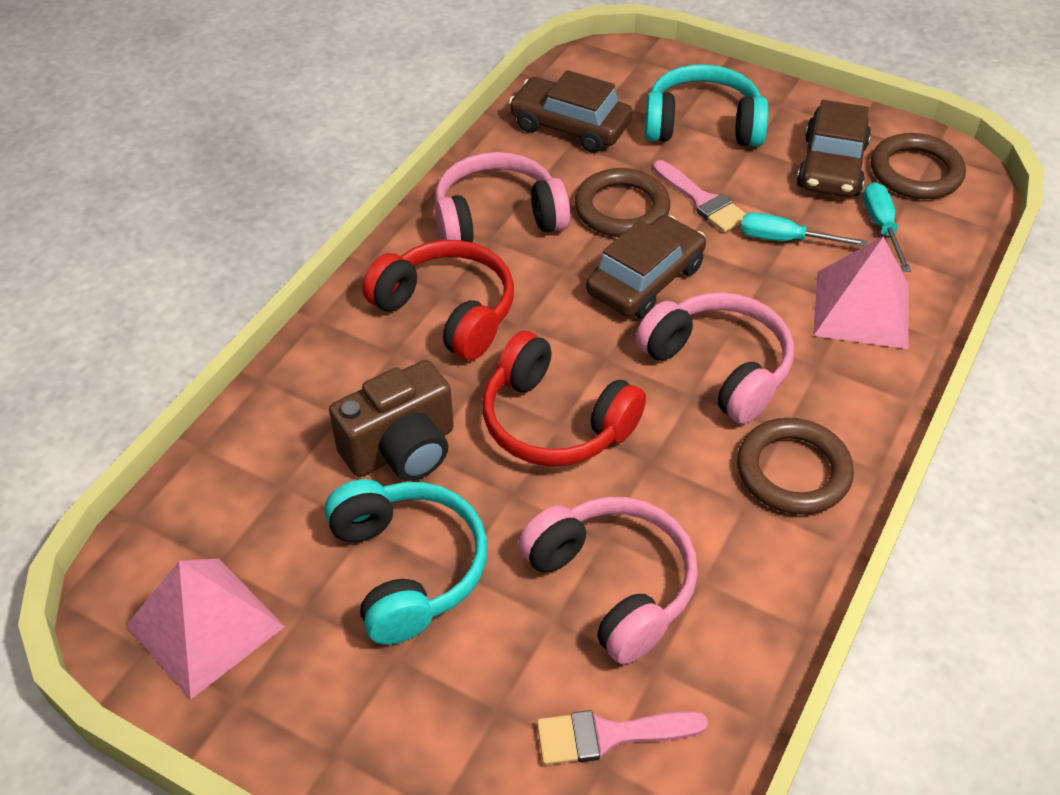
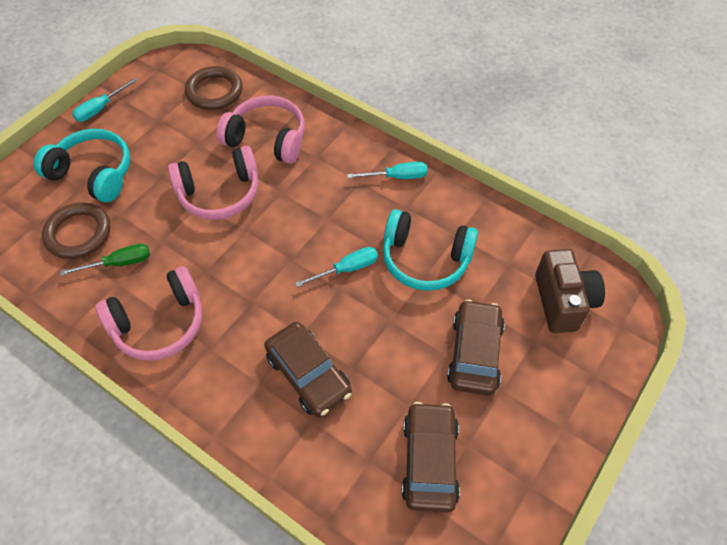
brown ring: [575,168,670,237] [737,418,854,515] [871,133,966,199] = 3 -> [42,202,110,259] [185,66,243,110] = 2
green screwdriver: none = 0 -> [60,244,150,276] = 1
pink brush: [537,710,708,765] [653,160,746,233] = 2 -> none = 0
pink pyramid: [126,558,285,700] [813,237,908,349] = 2 -> none = 0
red headphones: [362,240,514,361] [483,331,646,466] = 2 -> none = 0
turquoise screwdriver: [741,212,867,246] [863,182,911,272] = 2 -> [72,78,138,122] [295,247,378,287] [347,162,427,179] = 3

